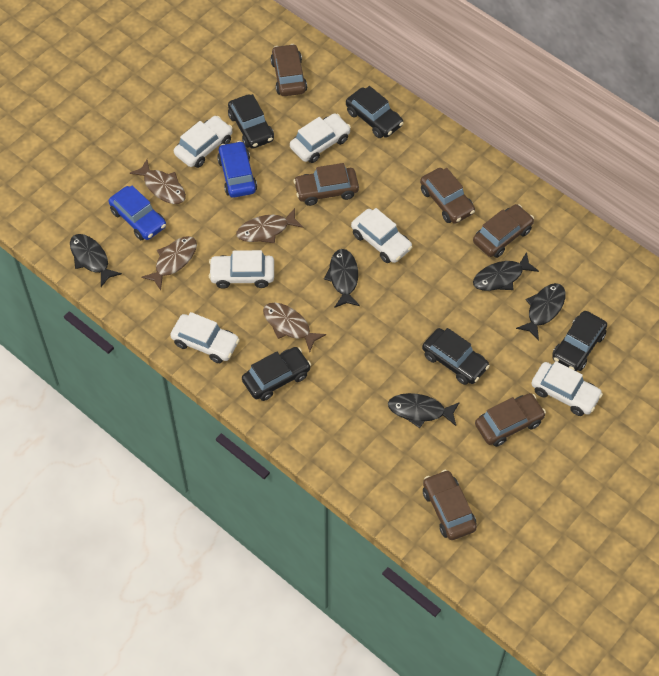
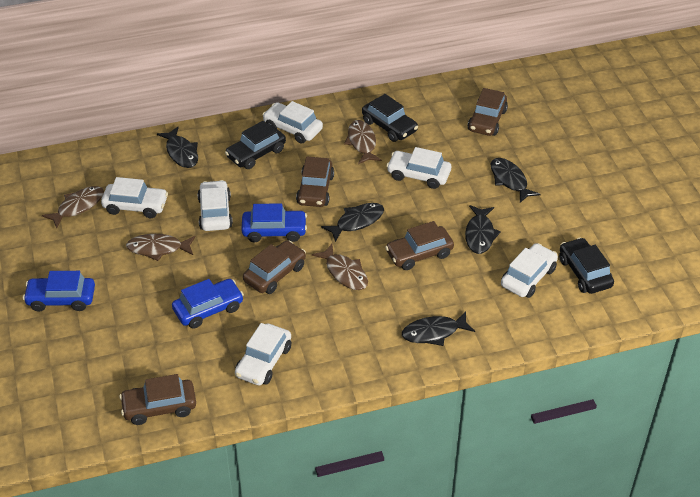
black car: [228,94,274,149] [242,347,311,401] [346,86,404,138] [422,328,490,385] [552,311,607,371] = 5 -> [225,121,286,169] [362,94,418,142] [559,237,614,294] = 3
blue car: [109,185,166,240] [217,141,257,198] = 2 -> [23,271,95,312] [172,279,244,328] [241,203,307,242] = 3
brown car: [270,44,307,96] [293,163,359,206] [420,168,475,224] [423,470,477,540] [473,204,534,258] [475,393,546,447] = 6 -> [119,374,196,425] [243,241,306,294] [296,157,334,207] [385,221,454,270] [467,88,508,136] = 5

